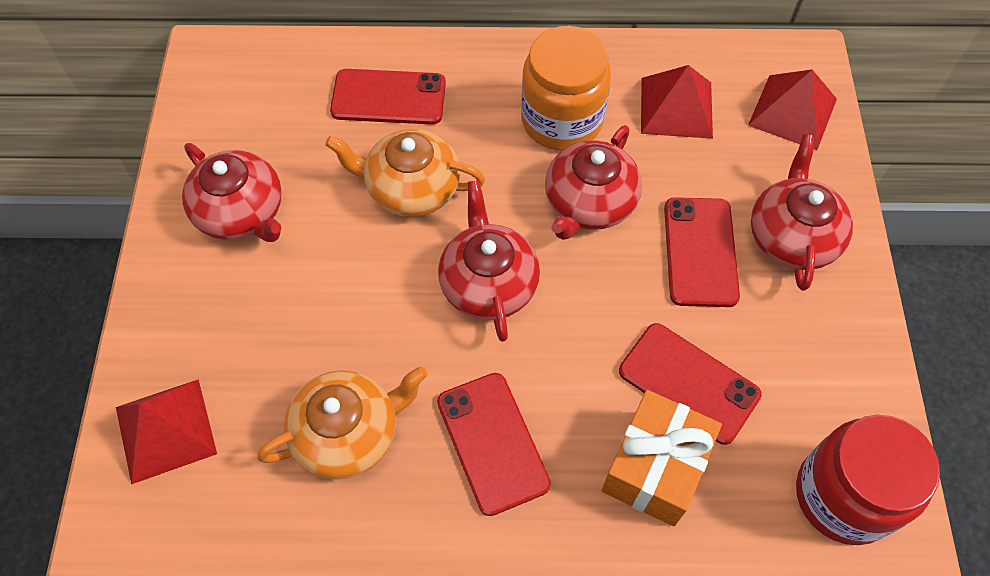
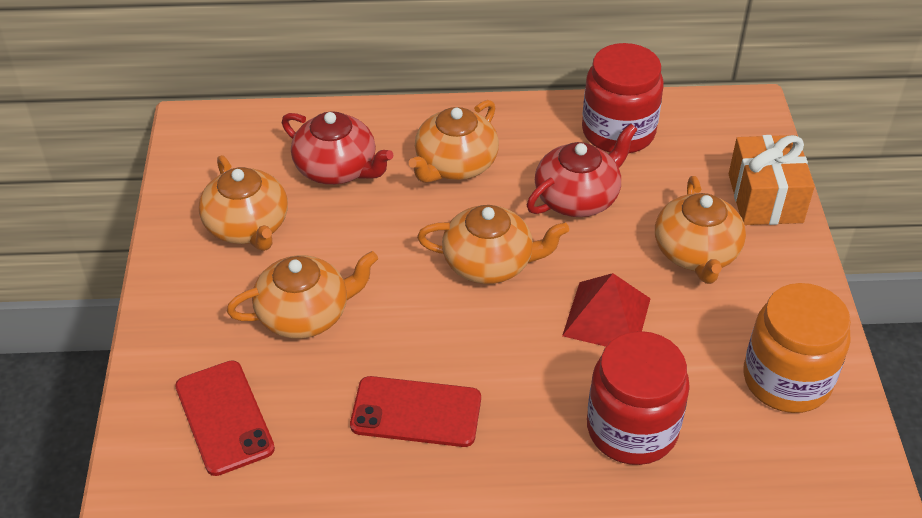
orange teapot: [257,366,427,480] [325,129,485,217] = 2 -> [199,155,288,251] [227,251,378,339] [409,100,499,183] [417,205,569,284] [655,176,746,284] = 5
red jar: [796,415,940,545] = 1 -> [582,43,664,154] [587,331,690,465] = 2
red phone: [330,69,446,125] [437,373,551,516] [619,323,762,445] [664,197,740,307] = 4 -> [175,360,275,476] [350,376,481,447] = 2
red pyramid: [116,379,217,484] [641,65,713,139] [748,70,837,150] = 3 -> [562,273,651,347] = 1
red teapot: [182,143,282,242] [438,180,540,342] [545,125,642,240] [751,134,853,291] = 4 -> [282,111,393,185] [527,124,637,217] = 2

